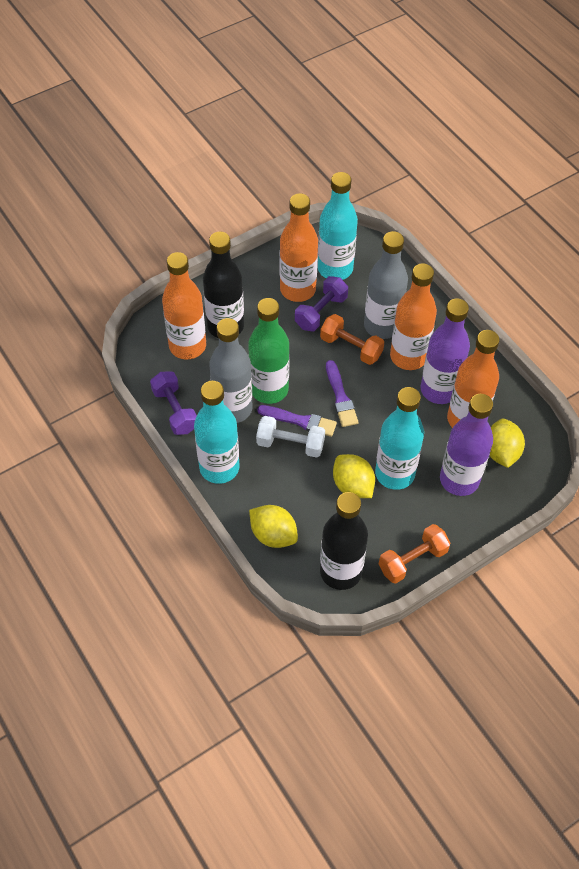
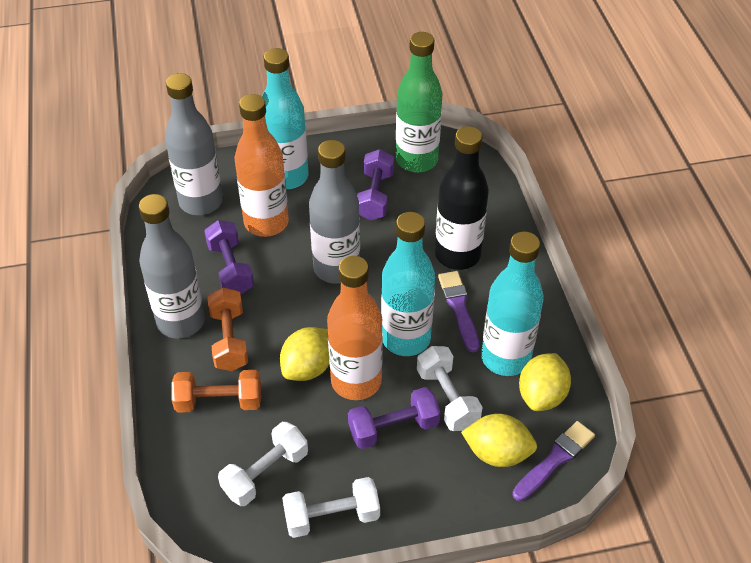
black bottle: [203,232,244,338] [320,492,368,590] = 2 -> [435,126,489,270] = 1
grey bottle: [209,318,252,423] [364,231,408,339] = 2 -> [139,194,205,339] [165,73,223,215] [309,140,360,284] = 3
orange bottle: [162,252,206,359] [280,193,318,302] [390,263,437,370] [447,330,500,428] = 4 -> [235,94,289,237] [327,256,383,400] = 2
purple bottle: [421,298,470,404] [440,394,493,496] = 2 -> none = 0
purple dumbbell: [150,371,197,435] [295,276,348,331] = 2 -> [204,220,254,295] [348,387,440,449] [357,149,394,221] = 3
white dumbbell: [256,416,325,458] = 1 -> [218,422,308,506] [282,477,380,538] [417,346,483,431] = 3

